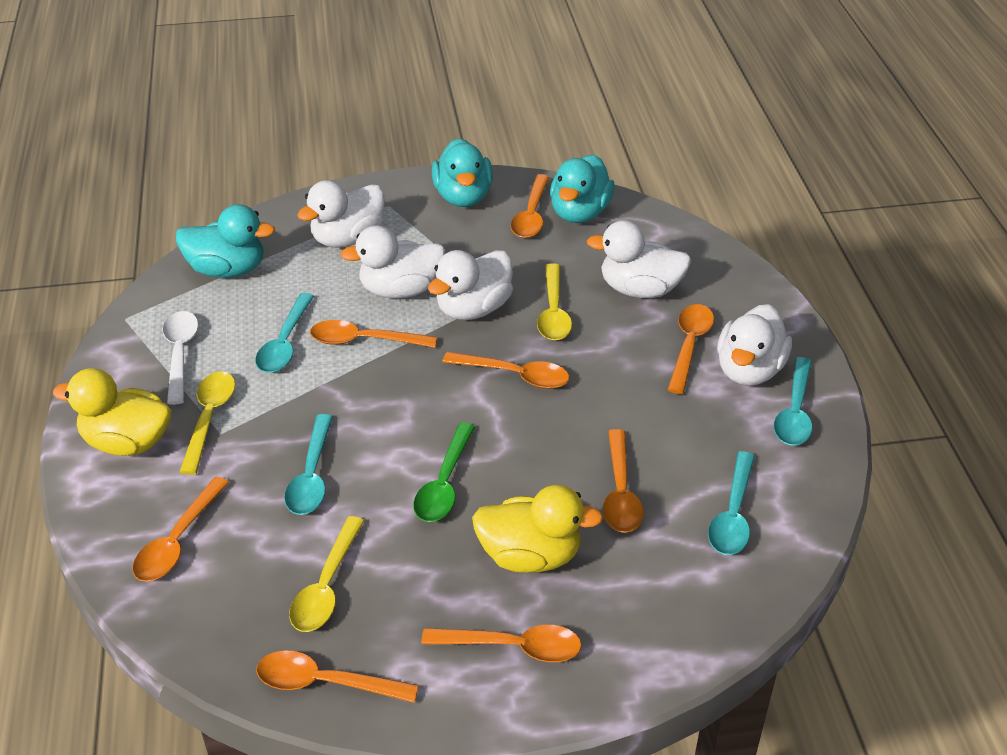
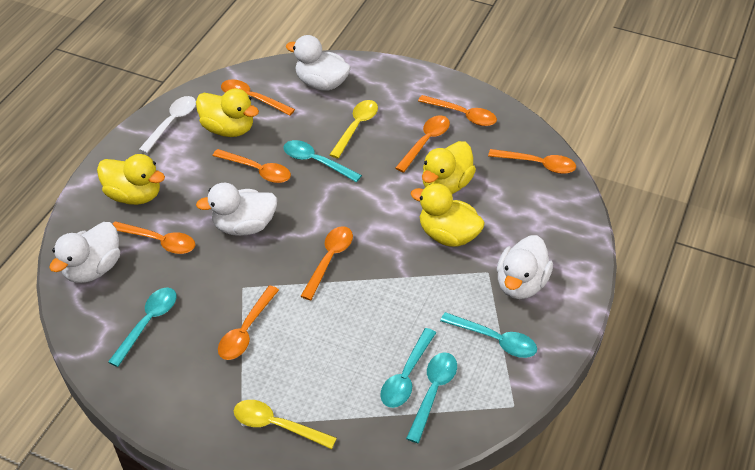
green spoon: [413,423,475,522] = 1 -> none = 0
turquoise duck: [176,204,275,278] [432,138,493,207] [550,155,615,223] = 3 -> none = 0
turquoise spoon: [255,293,314,373] [284,414,333,515] [708,451,755,555] [774,357,812,446] = 4 -> [108,287,177,367] [284,140,362,182] [380,328,436,408] [406,352,457,443] [440,312,537,358] = 5
white duck: [297,180,384,248] [340,225,445,299] [428,250,513,320] [587,220,691,298] [717,304,792,386] = 5 -> [49,222,120,283] [196,183,277,236] [286,35,351,91] [497,235,553,299] = 4
yellow duck: [53,368,172,456] [472,485,603,573] = 2 -> [97,154,165,205] [196,88,259,137] [411,183,485,247] [422,141,476,194] = 4
yellow spoon: [180,371,235,475] [289,516,364,632] [537,263,572,341] = 3 -> [234,400,337,449] [329,100,378,159] = 2

